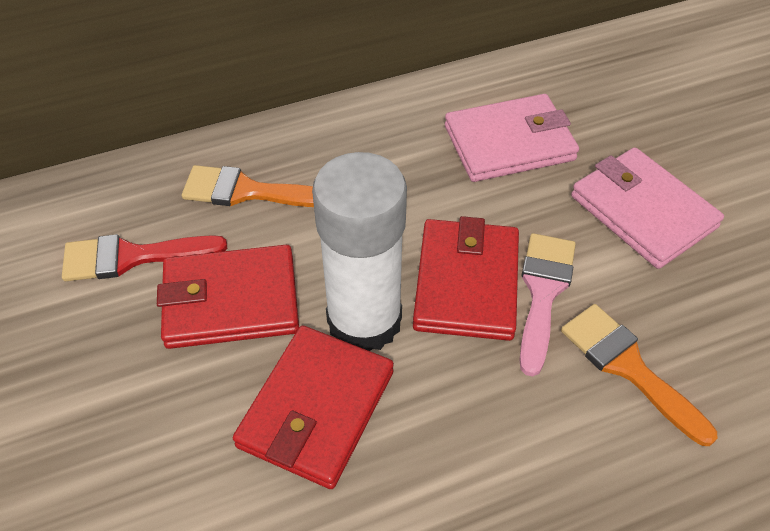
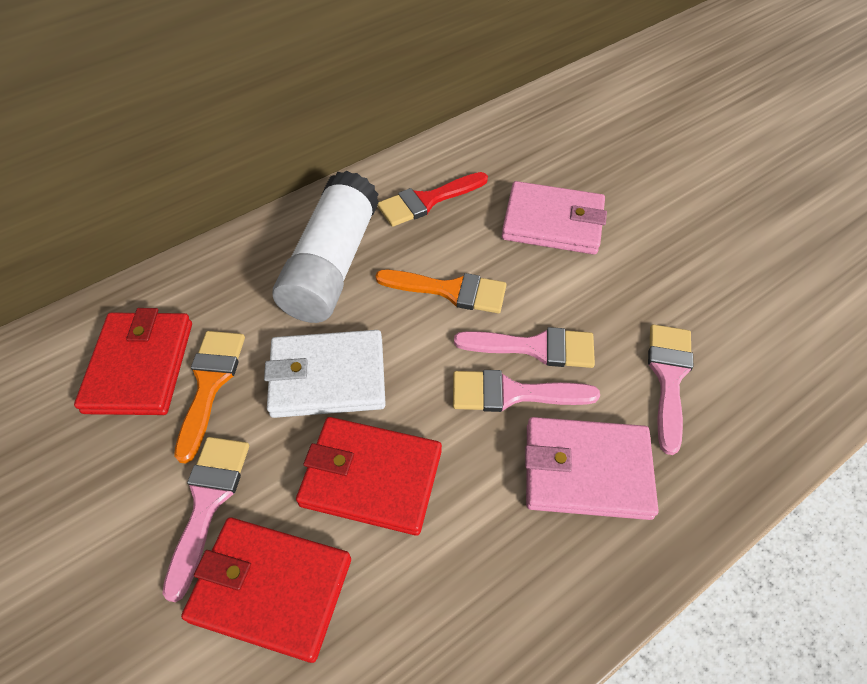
pink brush: [519,233,576,377] = 1 -> [162,437,249,602] [453,370,600,412] [454,327,595,368] [648,324,693,455] = 4
white wallet: none = 0 -> [264,330,386,418] = 1

